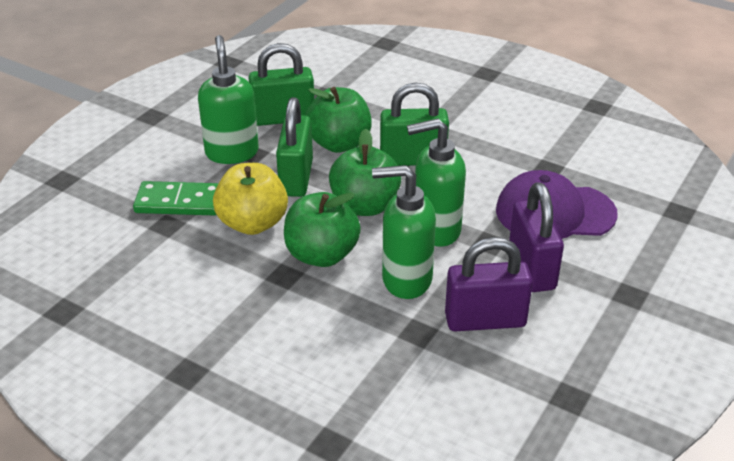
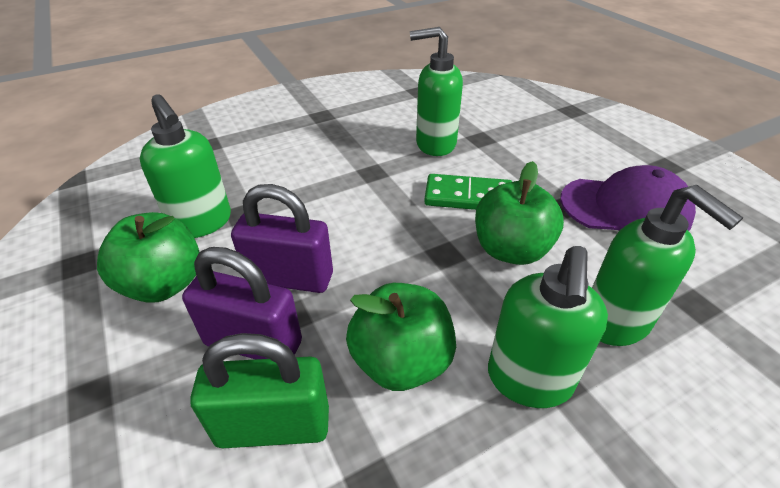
green padlock: [248,43,314,126] [276,97,313,197] [380,83,449,166] = 3 -> [190,333,329,448] = 1
green soap dispenser: [198,35,259,164] [372,165,436,299] [407,118,466,247] = 3 -> [140,94,231,238] [410,27,463,156] [488,246,608,408] [592,185,743,346] = 4
yellow apple: [213,163,288,235] = 1 -> none = 0

